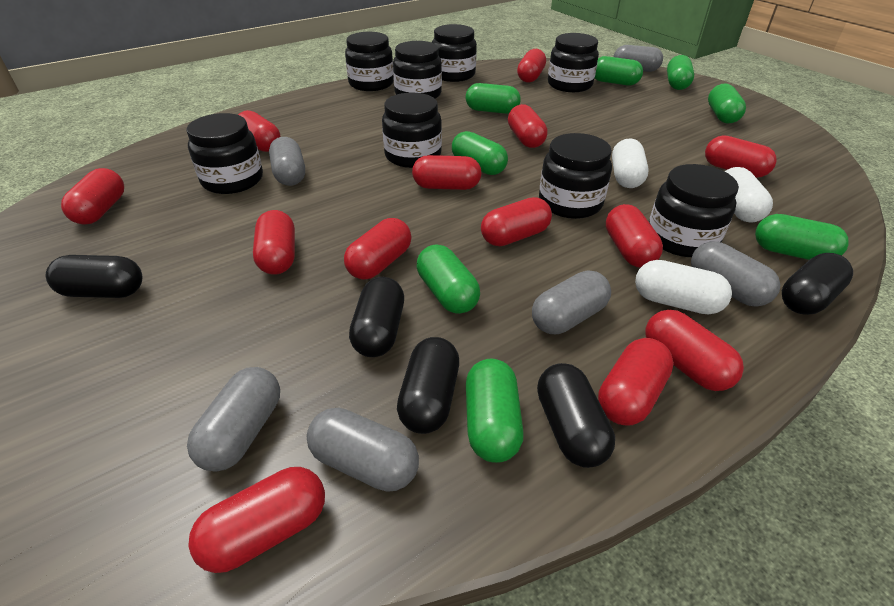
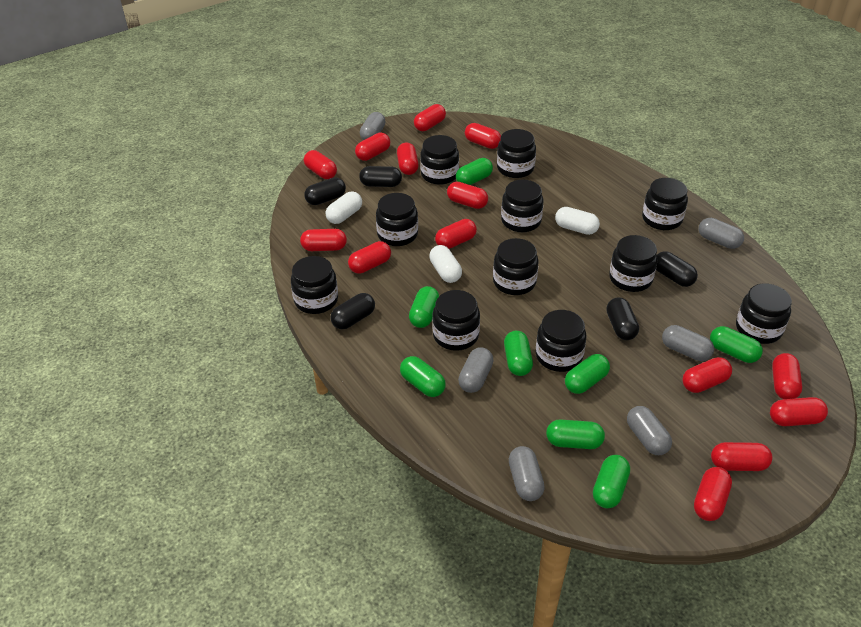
black jar: [186,113,263,194] [345,32,394,91] [382,93,442,168] [393,41,442,99] [432,24,477,82] [539,133,612,219] [548,33,599,92] [649,164,739,257] = 8 -> [291,256,338,314] [376,193,418,246] [420,135,459,185] [432,290,480,351] [493,238,539,295] [497,129,536,178] [501,180,544,232] [536,310,587,372] [609,235,658,292] [642,178,688,230] [736,283,792,344] = 11
red capsule: [61,168,124,225] [188,467,325,573] [238,110,280,152] [253,210,295,274] [344,218,411,280] [412,155,482,190] [481,197,552,246] [508,104,548,148] [517,49,546,83] [598,338,674,426] [606,204,663,268] [645,310,744,391] [705,135,777,178] = 13 -> [300,229,347,251] [304,150,337,179] [348,241,391,274] [355,133,390,161] [397,142,419,175] [414,104,446,131] [435,219,477,249] [447,182,488,209] [465,123,501,149] [682,357,732,393] [694,467,732,521] [711,442,773,471] [770,397,828,426] [772,353,802,399] = 14

